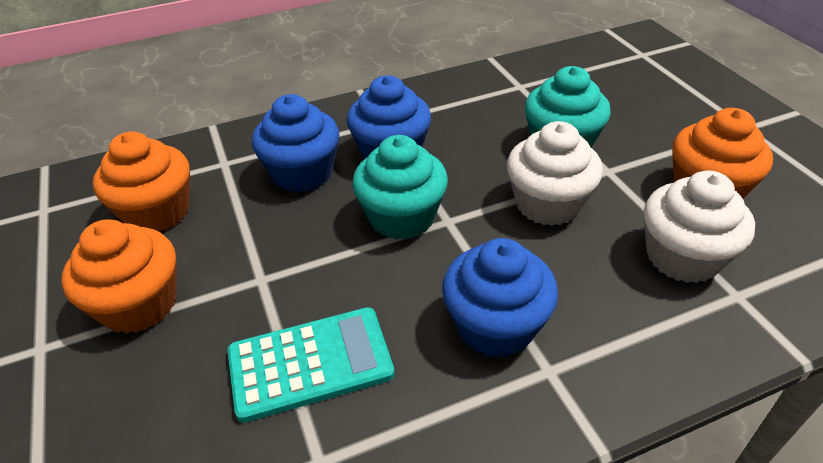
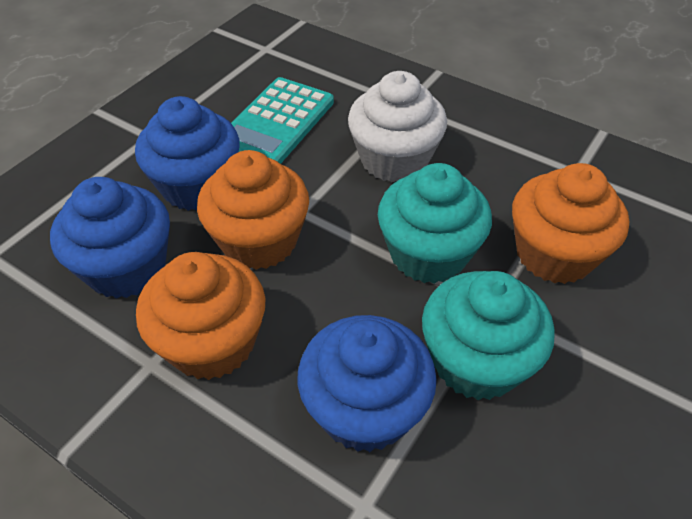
white cupcake: [507,121,603,226] [644,170,755,283] = 2 -> [348,71,447,182] = 1

